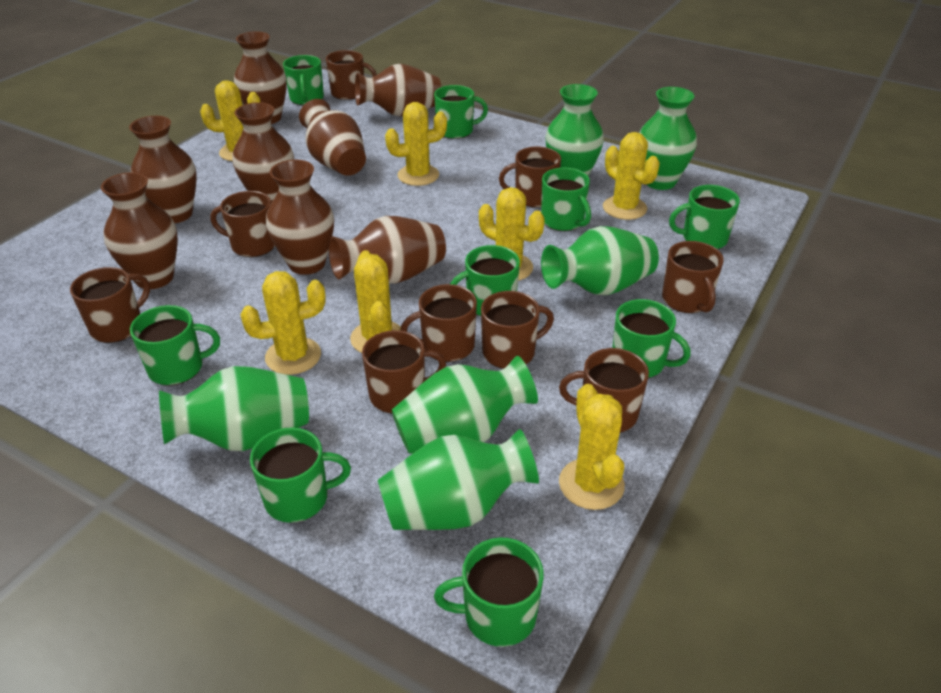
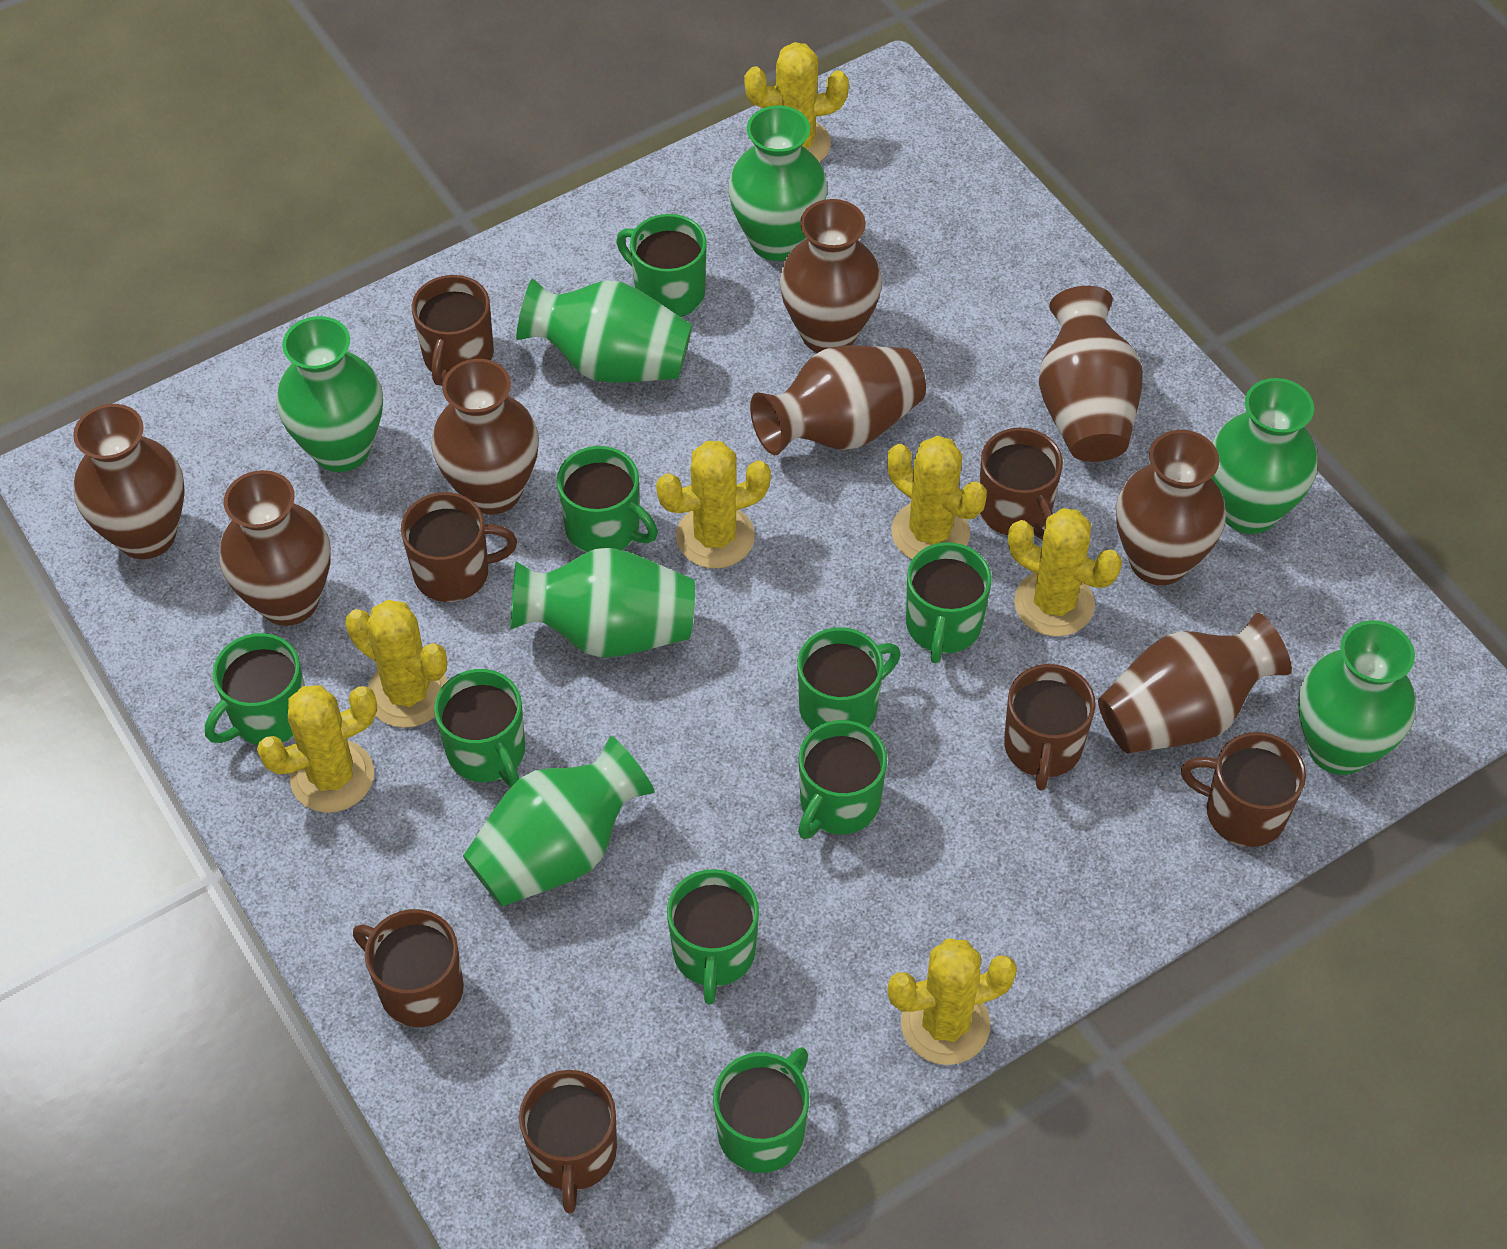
brown mug: [70,267,150,343] [210,191,275,257] [326,50,377,100] [362,330,446,413] [400,284,477,362] [481,291,554,369] [499,147,561,208] [559,348,649,433] [662,241,724,313] = 9 -> [353,909,464,1027] [401,492,517,602] [412,275,494,386] [519,1070,617,1214] [979,428,1063,540] [1004,664,1096,790] [1181,732,1306,847] = 7
green vase: [159,366,309,451] [378,429,539,530] [392,356,538,454] [541,226,659,295] [545,84,604,176] [639,87,697,190] = 6 -> [276,316,383,472] [463,736,655,907] [510,547,695,658] [516,279,692,383] [728,106,827,261] [1212,378,1318,534] [1298,620,1416,775] = 7

